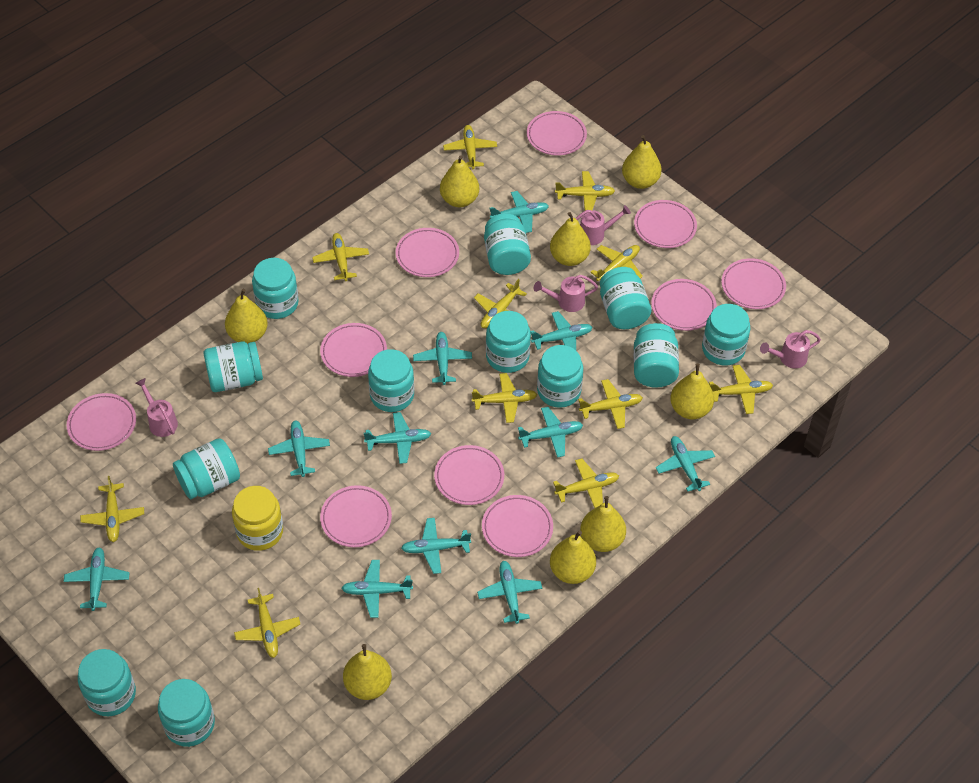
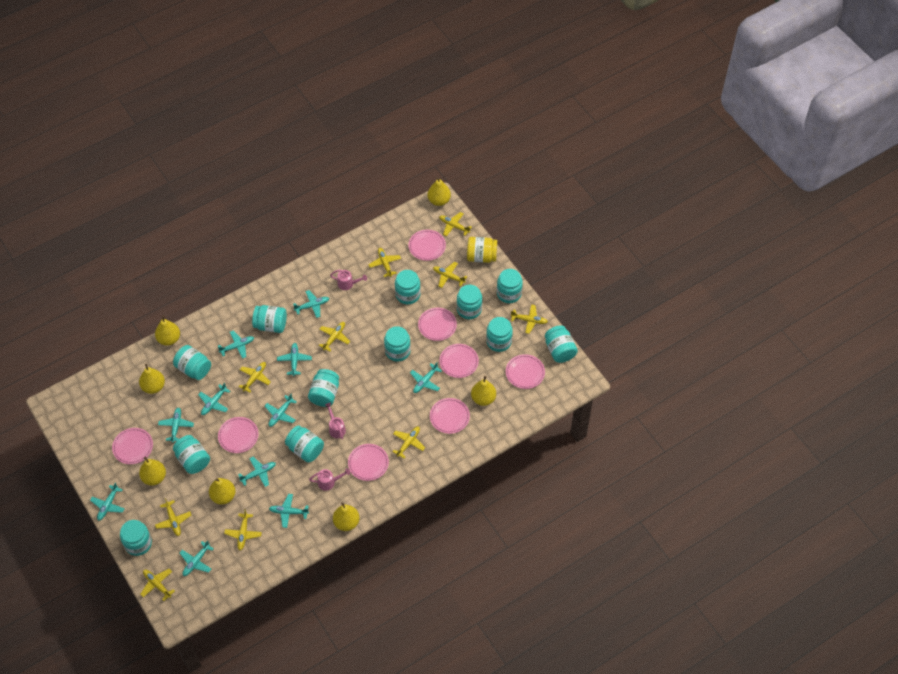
pink plate: [66,393,136,451] [320,323,387,377] [320,485,392,547] [396,228,459,277] [434,445,504,505] [482,495,553,557] [527,111,587,156] [634,200,697,248] [651,279,717,331] [721,258,786,309] = 10 -> [112,428,153,464] [218,417,258,453] [348,444,389,481] [408,230,446,261] [418,308,457,341] [430,398,470,434] [439,344,479,378] [506,354,545,389] = 8
pink watering can: [136,378,178,437] [533,275,598,312] [575,205,631,245] [760,330,821,369] = 4 -> [309,468,350,491] [325,403,346,439] [330,270,367,290] = 3
yellow pear: [225,289,268,344] [343,644,392,700] [440,155,479,207] [550,212,591,266] [550,530,596,584] [580,496,626,552] [622,135,662,189] [670,363,714,419] = 8 -> [139,364,165,394] [139,457,166,486] [155,316,180,346] [209,478,235,505] [333,502,359,531] [427,177,451,206] [471,376,496,406] = 7
yellow plane: [80,476,144,542] [234,588,300,658] [312,233,369,281] [443,125,497,169] [472,373,538,423] [474,279,527,328] [553,458,619,508] [555,171,615,211] [578,379,643,429] [590,245,643,281] [709,365,773,414] = 11 -> [140,569,175,601] [155,498,191,536] [224,509,262,550] [238,362,271,393] [319,322,350,351] [368,248,401,277] [392,426,425,459] [433,262,467,288] [439,212,472,236] [511,304,548,334] = 10

